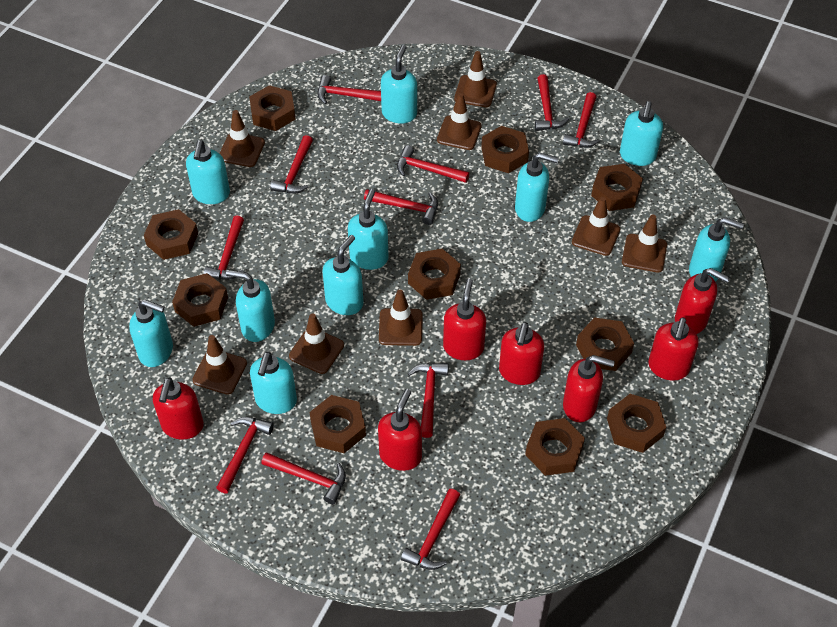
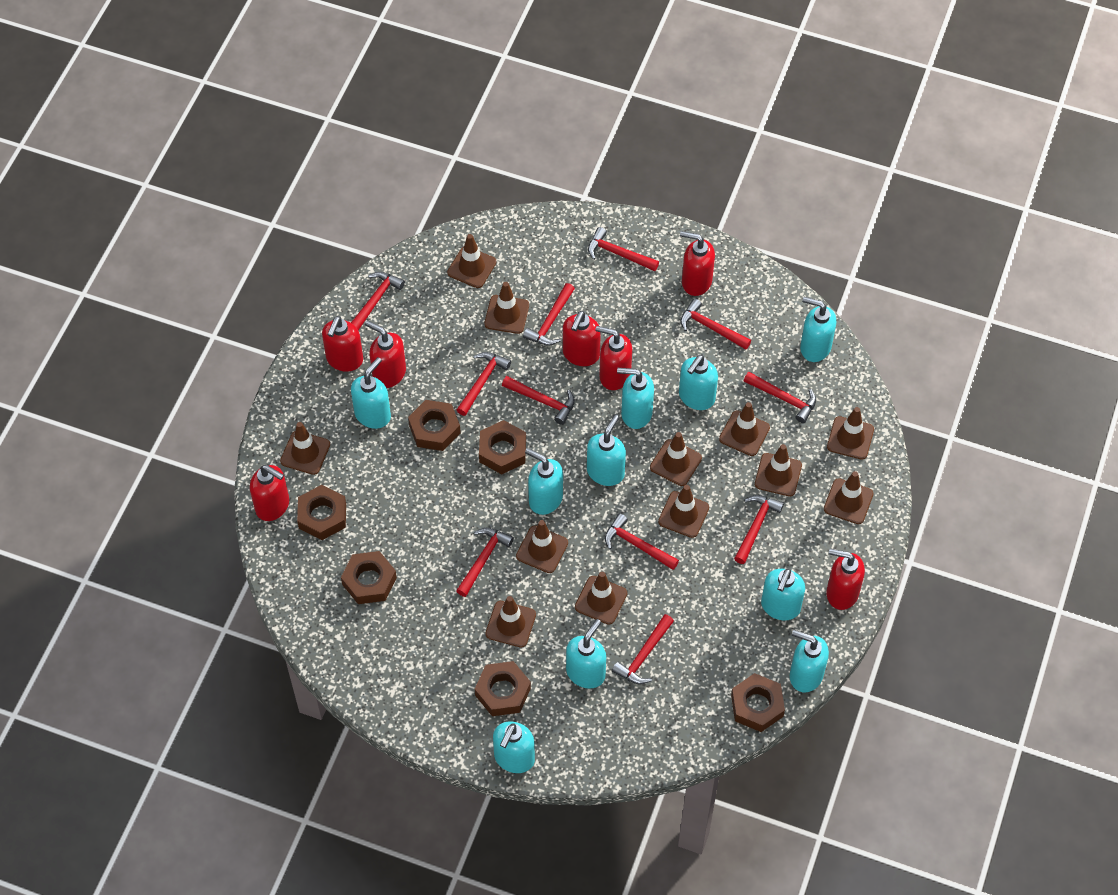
brown nut: [144,209,198,260] [172,273,228,327] [249,85,296,131] [310,395,366,453] [408,249,461,300] [481,126,529,173] [525,418,585,476] [576,318,634,371] [591,164,643,211] [607,394,666,453] = 10 -> [297,485,346,540] [341,551,397,604] [408,400,461,451] [475,661,531,716] [479,420,526,474] [731,673,785,732] = 6
brown traffic cone: [192,335,247,395] [219,110,265,167] [289,313,344,374] [379,290,423,346] [437,93,482,150] [454,51,497,107] [572,197,620,256] [622,215,667,273] = 8 -> [280,422,330,475] [447,234,496,288] [484,282,529,334] [486,596,536,648] [516,520,568,573] [575,572,627,625] [650,432,702,486] [658,485,709,538] [719,402,770,456] [755,444,802,496] [824,471,874,524] [827,407,874,460] = 12

